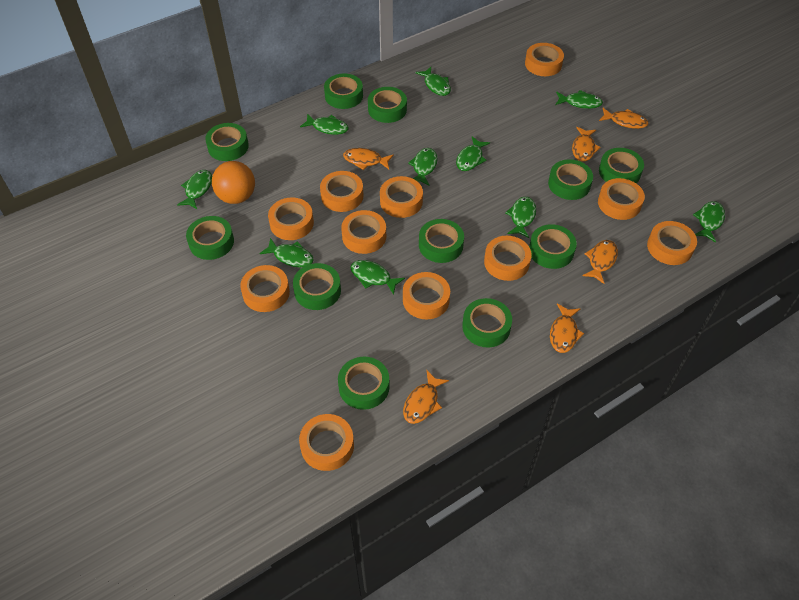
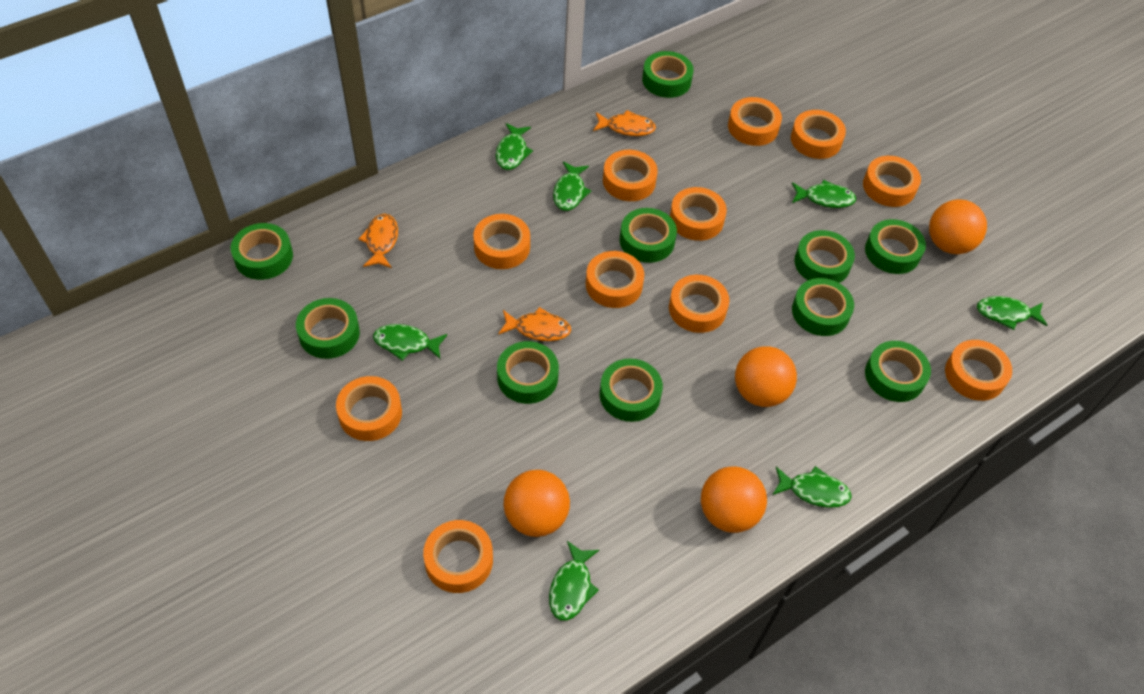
green fish: [177,170,212,209] [259,238,314,268] [300,114,349,135] [350,260,405,295] [408,148,438,185] [415,67,451,96] [456,137,490,171] [505,197,536,238] [556,90,603,109] [693,201,725,243] = 10 -> [373,324,447,361] [496,123,533,170] [549,541,599,621] [553,162,591,211] [772,466,852,508] [792,180,857,208] [977,296,1048,330] = 7
green tape: [186,216,234,260] [205,123,249,161] [293,263,341,310] [324,74,363,109] [338,357,390,410] [368,87,407,123] [419,219,464,263] [462,298,512,348] [529,224,577,269] [548,159,593,200] [599,148,644,183] = 11 -> [231,223,293,280] [296,298,360,359] [497,341,559,404] [600,359,663,422] [620,208,677,263] [642,51,694,98] [792,278,854,336] [794,230,855,283] [865,219,926,274] [865,341,931,402] = 10
orange ball: [212,161,255,204] = 1 -> [504,470,570,537] [701,467,767,533] [735,346,797,407] [929,199,987,254] = 4
orange fish: [343,148,394,170] [403,371,449,424] [550,304,584,353] [572,127,601,162] [582,240,618,284] [599,108,648,129] = 6 -> [358,214,398,268] [498,307,571,341] [593,110,656,136] = 3

